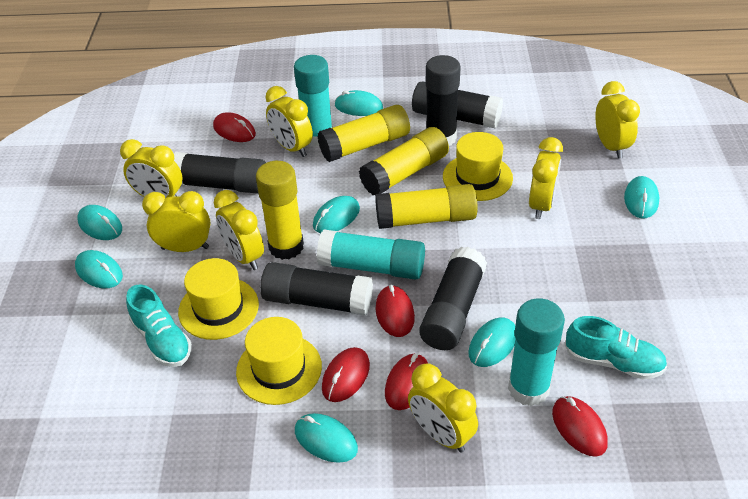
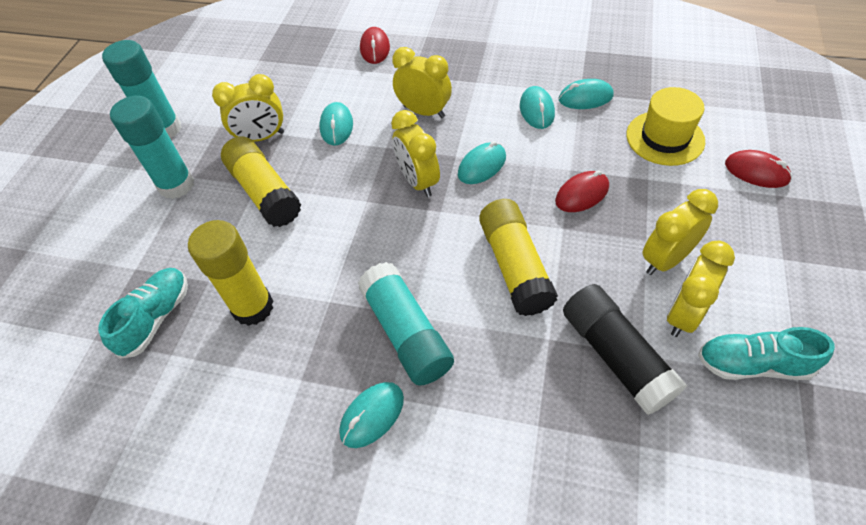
black glue stick: [174,152,266,194] [260,262,373,316] [412,81,503,129] [419,247,487,350] [426,55,461,146] = 5 -> [563,284,687,415] = 1
red mouse: [213,112,256,142] [322,347,370,402] [376,285,415,337] [385,354,428,410] [552,396,608,457] = 5 -> [360,27,390,64] [555,170,609,212] [725,150,792,188] = 3
turquoise mouse: [75,250,123,288] [77,205,122,240] [295,413,358,463] [313,196,360,233] [335,90,383,116] [468,318,516,367] [624,176,659,218] = 7 -> [319,102,353,146] [339,382,404,448] [458,141,506,184] [520,86,555,129] [559,79,614,109] = 5
yellow clock: [120,139,182,198] [142,191,211,252] [214,190,264,270] [266,86,313,157] [408,364,478,453] [529,137,563,219] [595,81,640,159] = 7 -> [212,74,284,142] [391,110,440,197] [392,47,452,118] [642,189,718,275] [667,241,735,337] = 5
yellow glue stick: [256,161,304,260] [317,105,410,162] [359,127,449,195] [375,184,478,229] = 4 -> [188,220,274,326] [221,136,301,227] [479,199,558,316] = 3
yellow hat: [178,258,259,340] [236,317,322,405] [443,132,513,201] = 3 -> [626,87,705,166] = 1

